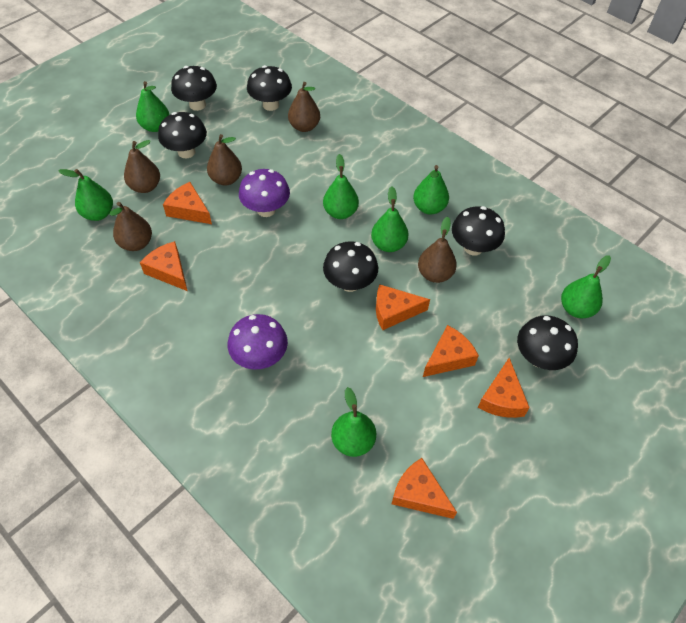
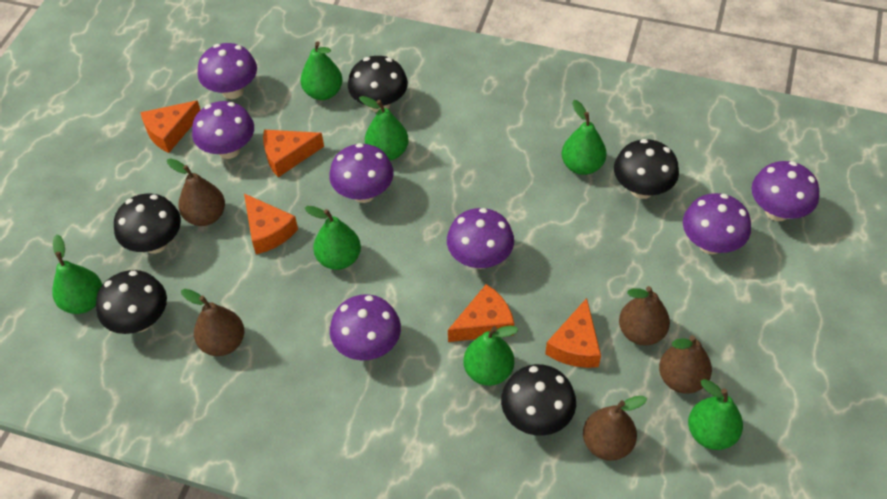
black mushroom: [158,112,207,158] [171,66,217,111] [247,65,292,111] [323,241,378,292] [452,206,505,256] [517,315,578,370] = 6 -> [96,270,167,334] [114,194,181,254] [348,56,408,112] [501,364,576,436] [614,139,679,199] = 5
orange cheese: [140,241,187,291] [163,182,212,224] [376,284,430,330] [392,458,457,519] [423,325,479,377] [478,358,530,418] = 6 -> [140,100,200,153] [244,194,298,254] [263,130,324,177] [448,284,514,342] [545,298,601,368] = 5
purple mushroom: [228,314,288,370] [239,169,290,217] = 2 -> [192,101,254,159] [198,43,257,99] [329,143,394,203] [330,294,401,360] [447,208,514,269] [683,193,751,254] [752,161,819,221] = 7

